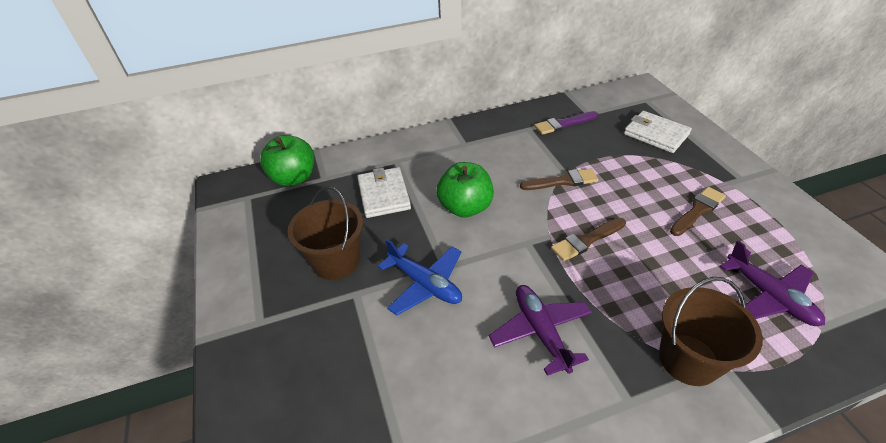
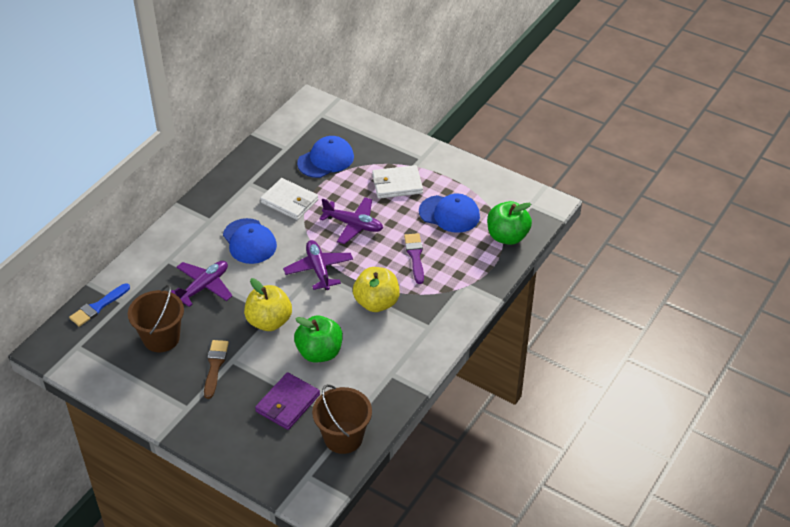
blue brush: none = 0 -> [69,283,130,327] = 1
blue cap: none = 0 -> [223,218,277,264] [297,136,354,178] [419,194,480,233] = 3
blue plane: [378,239,462,316] = 1 -> none = 0
brown brush: [520,169,599,190] [551,218,626,262] [670,187,726,236] = 3 -> [204,340,229,399] = 1
purple plane: [489,285,592,376] [719,240,825,326] = 2 -> [171,261,233,307] [283,240,353,290] [320,197,383,244] = 3
purple wallet: none = 0 -> [255,372,320,430] = 1
yellow apple: none = 0 -> [244,278,292,331] [353,267,400,312] = 2

